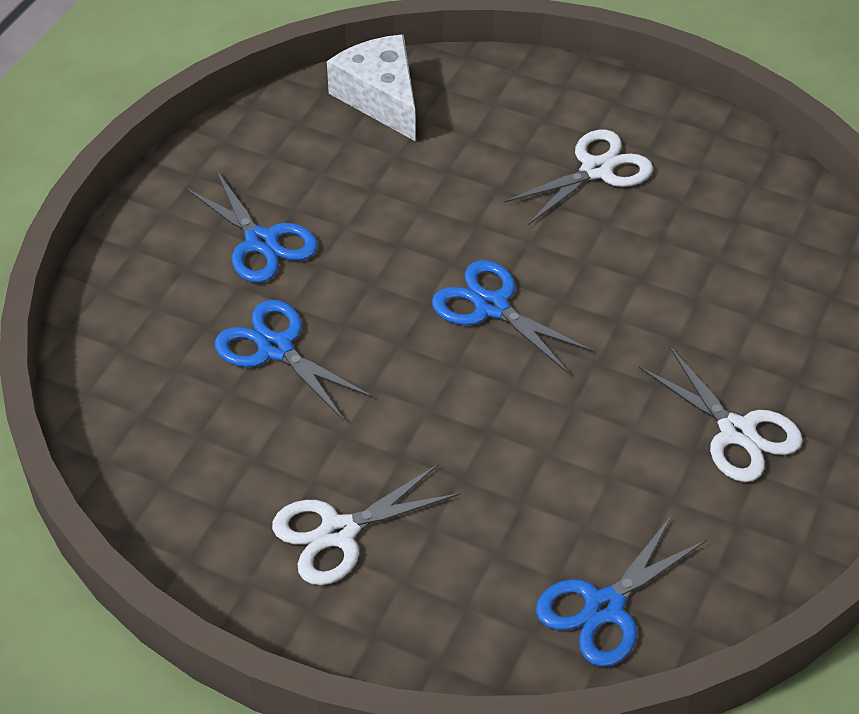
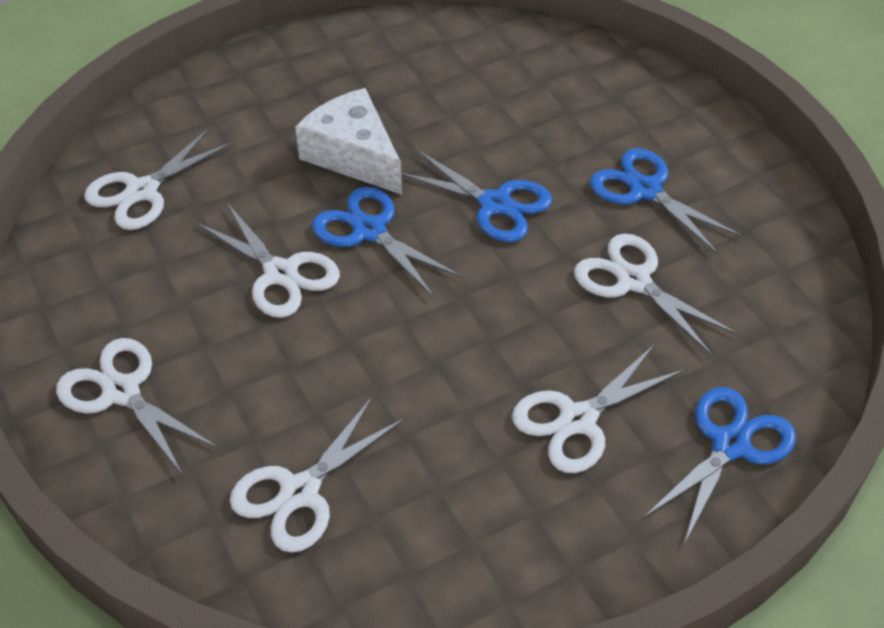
white scissors: [272,464,461,585] [503,130,653,225] [639,346,803,482] = 3 -> [56,338,218,474] [84,127,234,230] [196,203,340,318] [230,397,405,553] [512,344,685,473] [574,233,738,355] = 6

